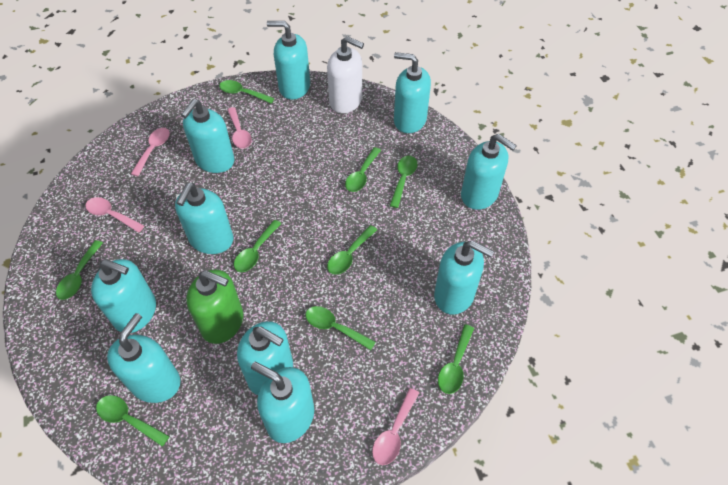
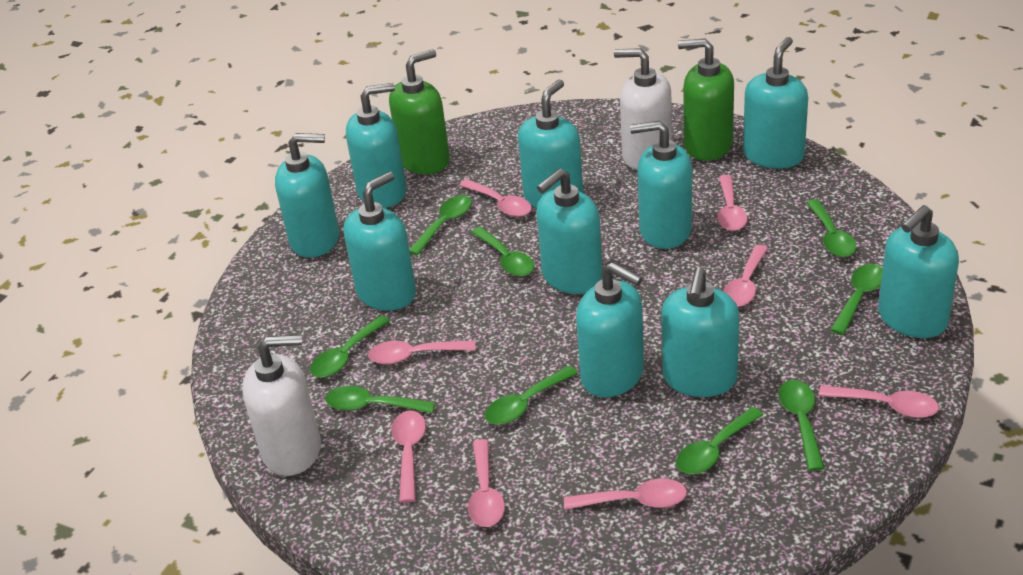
green soap dispenser: [186,270,243,344] = 1 -> [389,49,450,174] [678,38,734,161] = 2
pink spoon: [85,197,144,232] [131,128,170,176] [227,107,252,149] [372,388,419,465] = 4 -> [368,340,476,364] [391,410,426,503] [459,179,532,217] [468,439,505,527] [564,478,687,510] [717,175,748,231] [723,245,768,307] [818,385,939,418] = 8
white soap dispenser: [327,36,364,113] = 1 -> [242,334,321,476] [614,48,672,170] = 2

